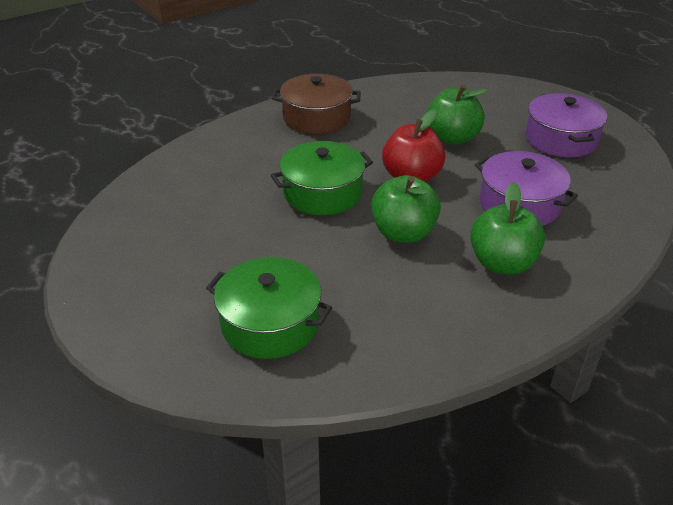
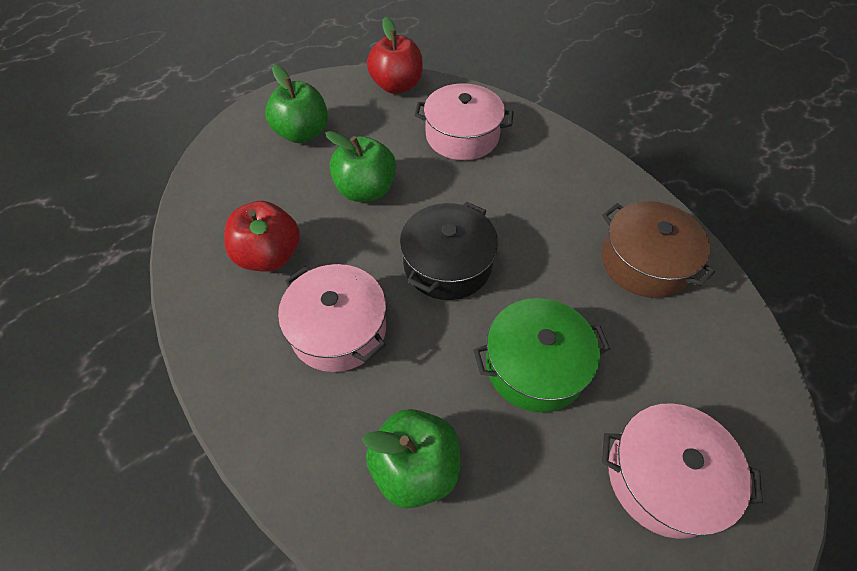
black pot: none = 0 -> [400,202,498,300] = 1
green pot: [206,257,332,359] [271,141,373,215] = 2 -> [474,298,610,413] = 1
pink pot: none = 0 -> [278,264,386,372] [414,83,513,160] [602,403,763,539] = 3
purple pot: [475,151,578,226] [525,93,607,157] = 2 -> none = 0
red apple: [382,109,445,182] = 1 -> [224,201,300,272] [367,16,423,94] = 2

